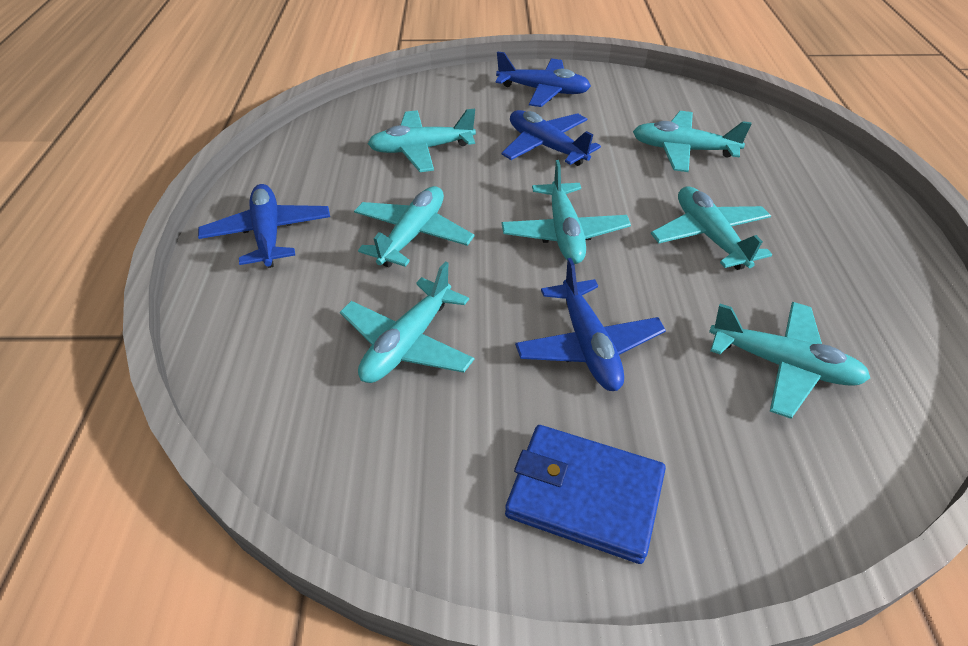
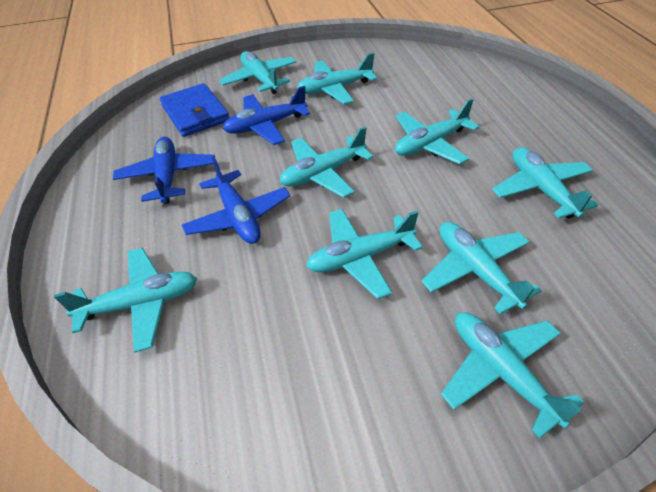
blue plane: [198,184,330,268] [495,51,591,107] [501,110,601,166] [515,258,666,391] = 4 -> [113,137,215,204] [182,157,290,244] [223,86,310,145] = 3
turquoise plane: [340,261,474,383] [354,186,474,267] [368,109,476,172] [502,160,631,264] [633,111,752,172] [651,186,772,270] [709,302,870,419] = 7 -> [54,248,197,352] [219,51,296,94] [280,127,374,198] [297,53,377,104] [306,209,423,299] [395,99,479,164] [421,222,542,314] [441,312,584,438] [492,147,598,219] = 9

